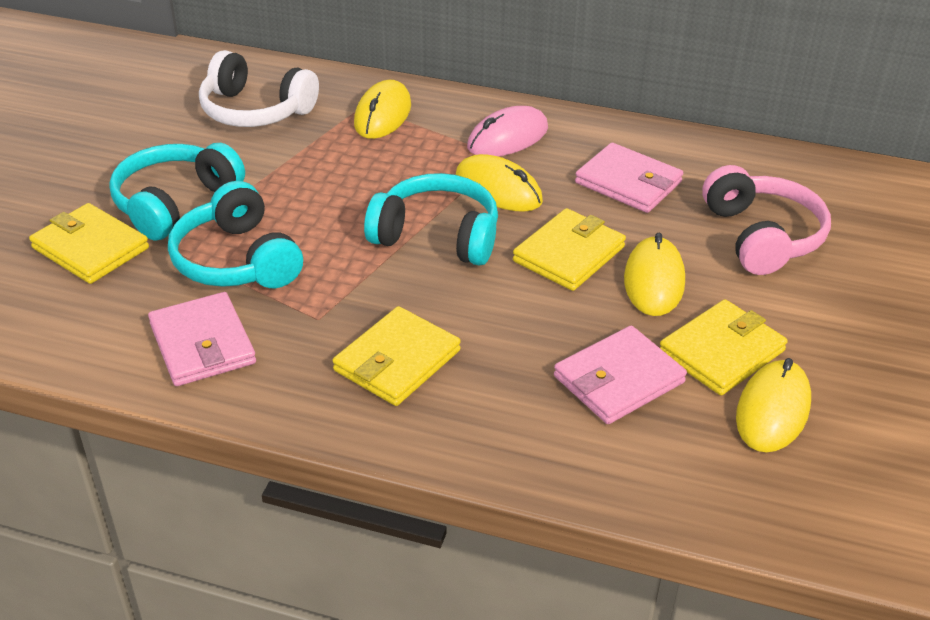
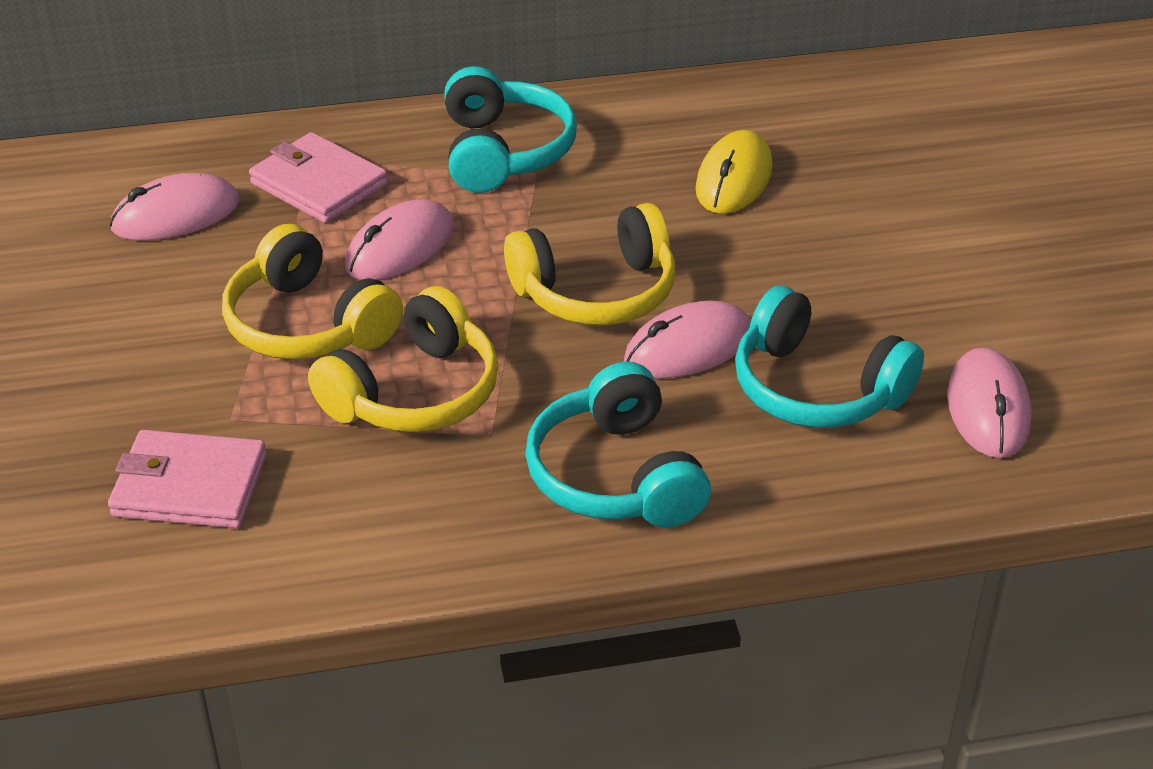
pink headphones: [702,165,831,275] = 1 -> none = 0
pink mouse: [467,106,548,156] = 1 -> [110,173,240,241] [345,199,454,280] [624,301,751,379] [947,347,1032,458] = 4
pink wallet: [148,292,256,386] [554,326,687,424] [575,143,683,213] = 3 -> [108,430,267,528] [249,132,388,223] = 2
white headphones: [199,50,319,127] = 1 -> none = 0
yellow headphones: none = 0 -> [222,224,403,360] [308,286,498,432] [504,203,675,325] = 3
yellow mouse: [354,80,411,139] [456,154,543,212] [624,233,685,316] [736,358,811,453] = 4 -> [695,130,773,214] = 1
yellow wallet: [29,203,149,284] [333,306,461,406] [513,208,626,291] [660,299,788,395] = 4 -> none = 0

